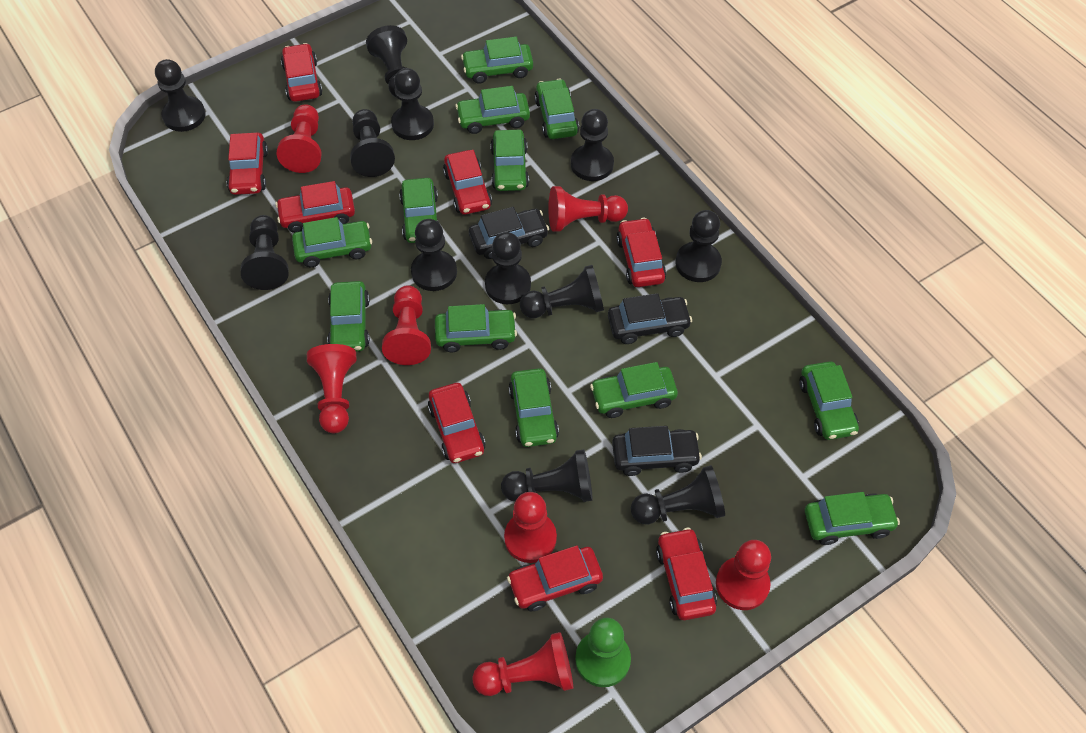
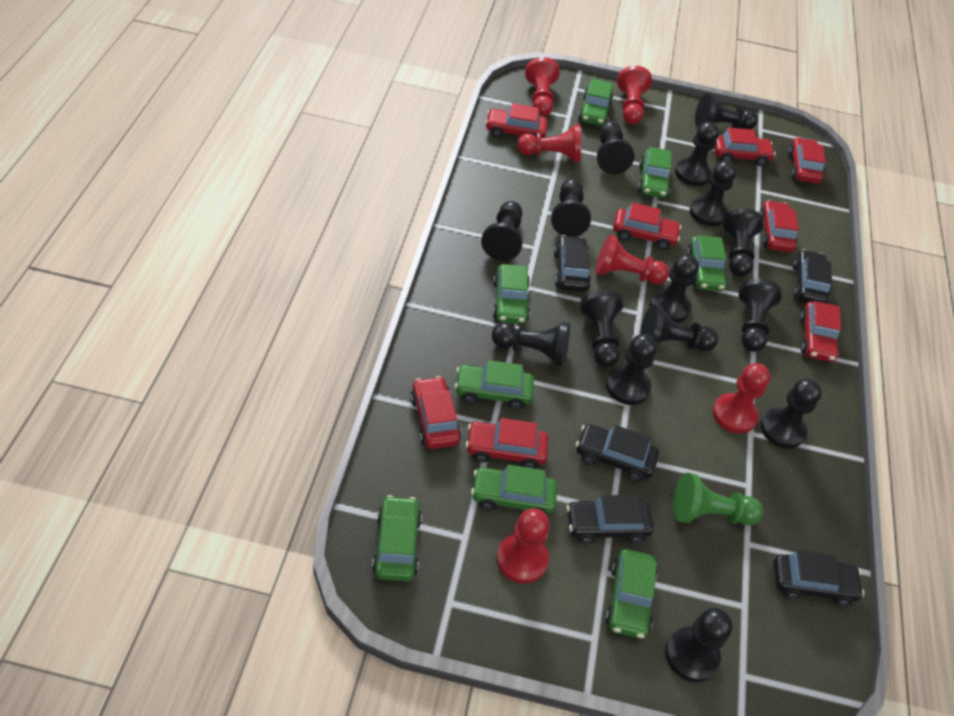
black car: [469,207,549,259] [608,293,692,344] [612,426,702,476] = 3 -> [554,235,591,292] [566,495,654,544] [576,424,659,482] [773,550,864,606] [793,249,832,303] = 5
black pawn: [155,59,206,132] [241,215,289,290] [350,109,395,177] [366,25,407,97] [391,68,434,140] [411,219,457,291] [485,232,531,304] [501,449,593,502] [520,265,604,318] [571,109,614,181] [631,465,725,524] [676,210,722,282] = 12 -> [481,201,523,261] [492,322,570,367] [551,179,591,237] [580,290,623,367] [597,121,634,174] [606,334,657,405] [640,304,718,351] [649,254,699,323] [665,608,733,682] [675,122,719,186] [690,161,736,226] [695,93,758,129] [723,209,763,277] [739,279,782,352] [761,379,822,449] = 15
green car: [292,217,372,267] [327,281,370,352] [399,178,439,243] [435,304,517,352] [455,86,530,134] [461,37,533,84] [490,130,529,191] [509,368,559,447] [534,79,579,139] [590,362,678,418] [799,361,859,440] [805,492,900,545] = 12 -> [372,495,422,581] [455,360,534,410] [471,465,557,514] [493,264,530,324] [578,79,613,126] [605,549,657,639] [638,147,672,198] [686,235,727,291] = 8
red pawn: [276,104,322,173] [307,344,357,433] [382,285,431,365] [472,632,573,696] [504,492,557,563] [548,186,628,232] [716,540,771,610] = 7 -> [497,508,550,584] [517,124,581,162] [525,57,560,117] [596,235,669,285] [617,66,652,125] [713,363,771,434] = 6

